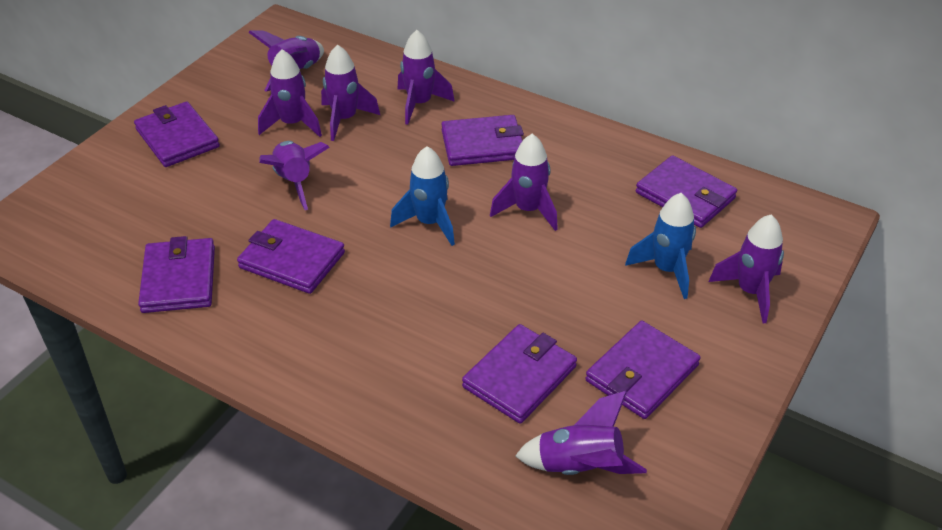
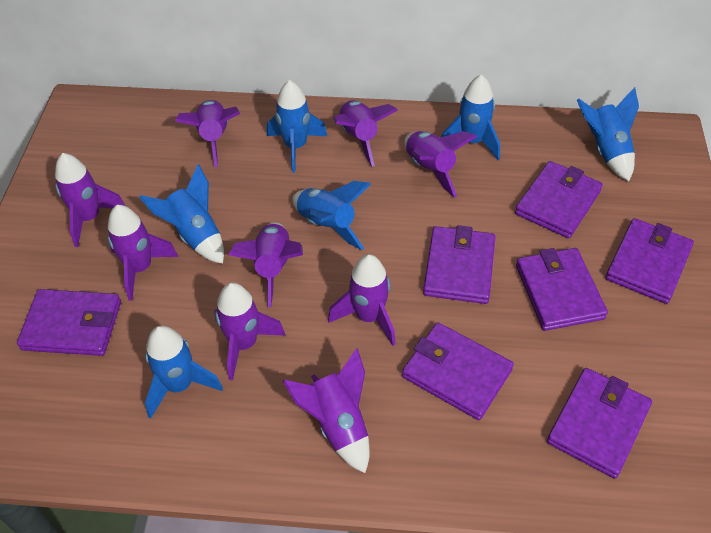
blue rocket: [390,146,455,246] [625,193,696,299] = 2 -> [139,164,224,264] [145,326,223,419] [267,80,327,172] [292,181,371,250] [441,74,500,160] [577,87,639,181] = 6
purple rocket: [248,30,324,92] [258,49,322,137] [259,141,330,210] [321,44,380,141] [398,30,455,125] [490,134,558,231] [515,391,647,475] [709,215,784,323] = 8 -> [55,153,125,247] [107,205,178,301] [175,100,240,167] [214,283,285,381] [228,222,303,307] [283,348,370,473] [328,254,396,346] [333,100,398,167] [404,131,477,198] = 9

